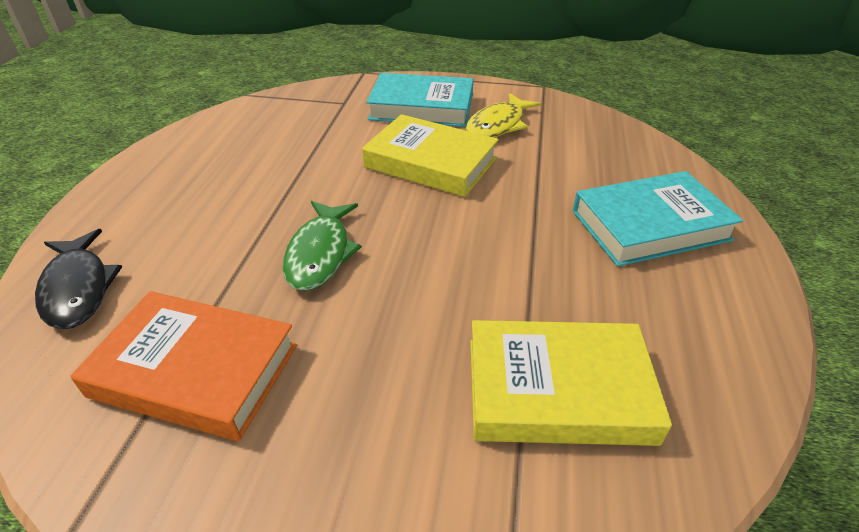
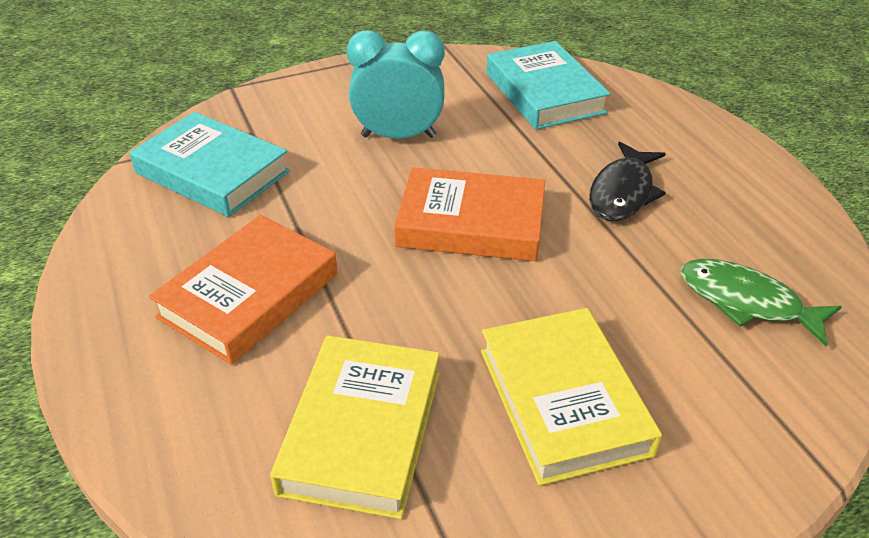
orange book: [71,291,297,441] = 1 -> [149,215,338,365] [394,167,545,261] = 2
turquoise clock: none = 0 -> [347,30,445,139] = 1
yellow fish: [465,93,541,138] = 1 -> none = 0

